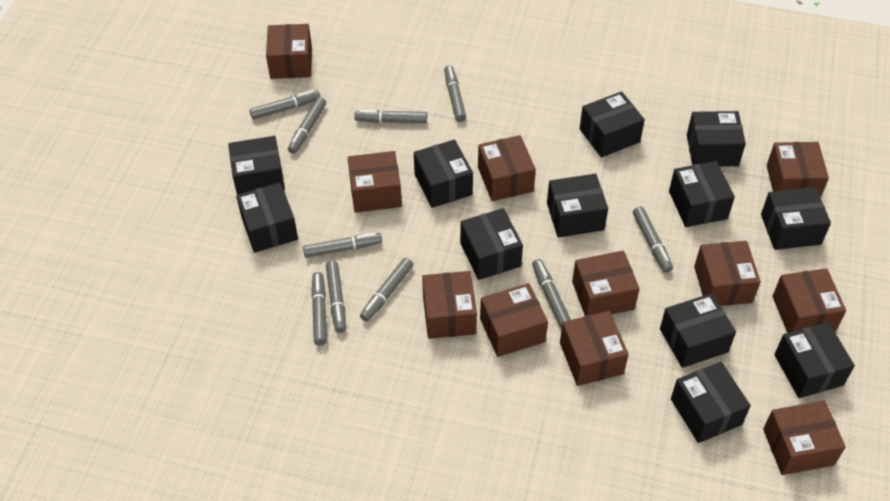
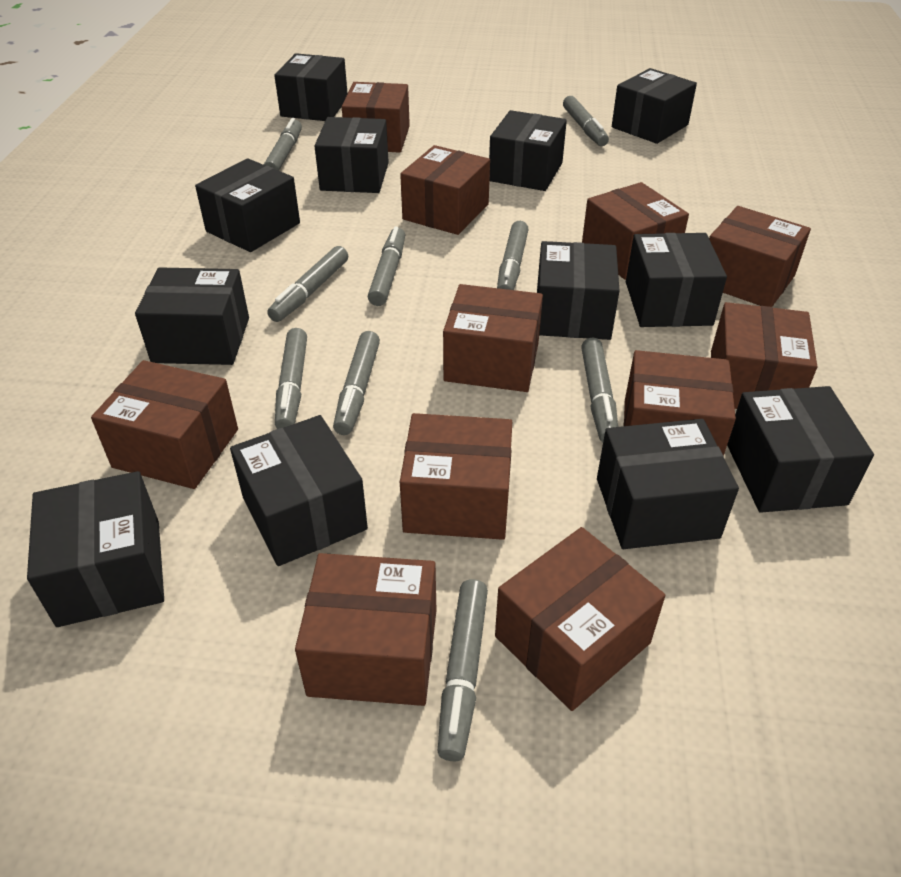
grey marker: [250,90,320,119] [288,97,326,154] [303,233,382,258] [311,272,327,345] [326,261,346,333] [354,110,427,123] [360,258,413,322] [444,65,466,122] [532,259,571,328] [633,206,673,273] = 10 -> [264,118,302,171] [267,246,348,322] [275,328,307,429] [333,331,380,435] [368,227,405,306] [438,579,488,761] [497,221,529,290] [563,96,609,146] [581,338,618,443] = 9

